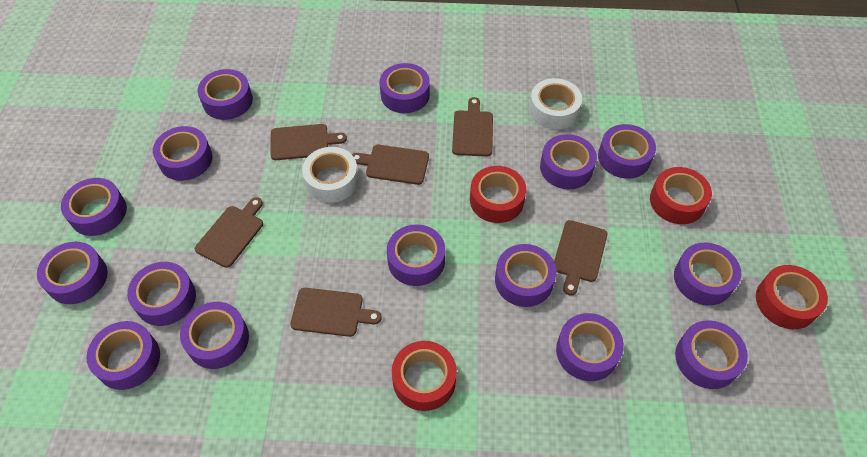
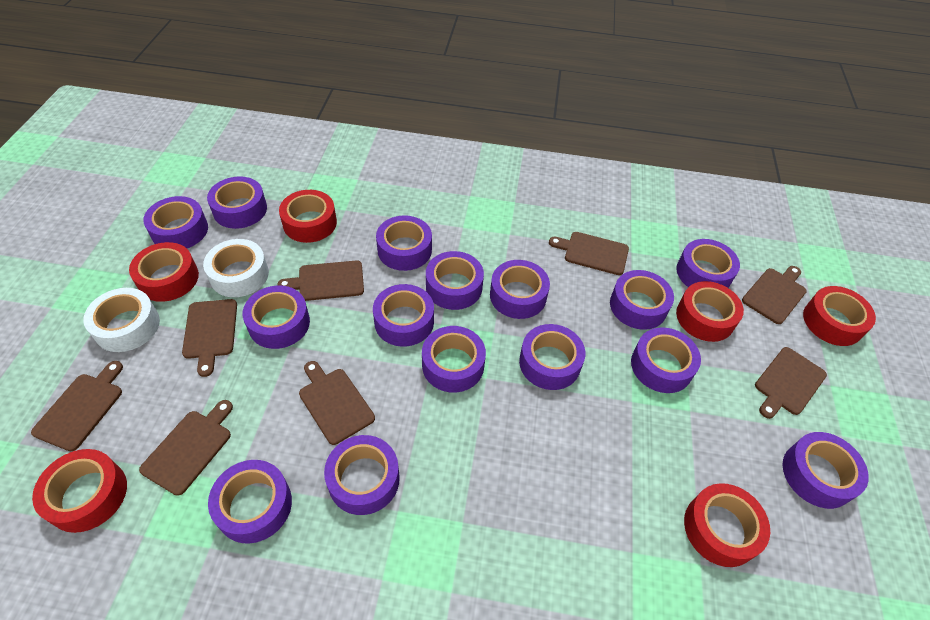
brown cutting board: [195,197,263,268] [271,124,347,160] [290,288,382,337] [352,145,429,185] [452,97,493,157] [554,220,607,296] = 6 -> [31,361,123,451] [139,400,233,496] [182,299,237,377] [277,261,364,301] [299,361,375,445] [549,232,629,275] [742,266,807,324] [755,347,827,419] = 8
red tape: [392,341,457,411] [470,166,526,223] [650,167,712,224] [756,265,828,329] = 4 -> [32,449,127,533] [129,242,199,302] [279,190,337,243] [676,281,744,342] [684,483,770,567] [803,286,876,346] = 6

